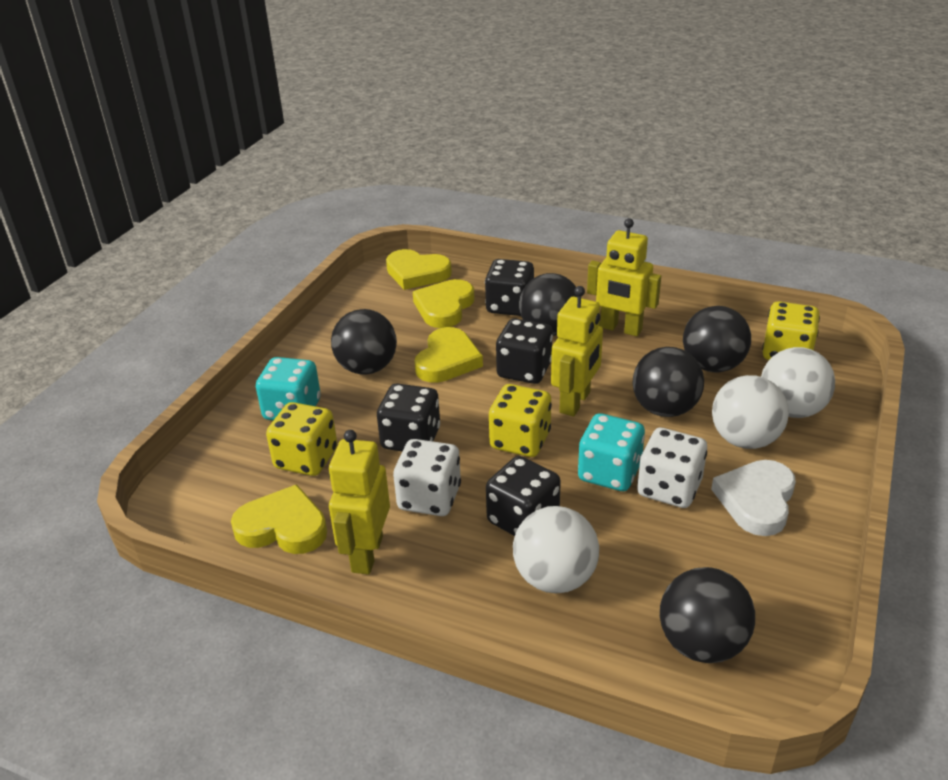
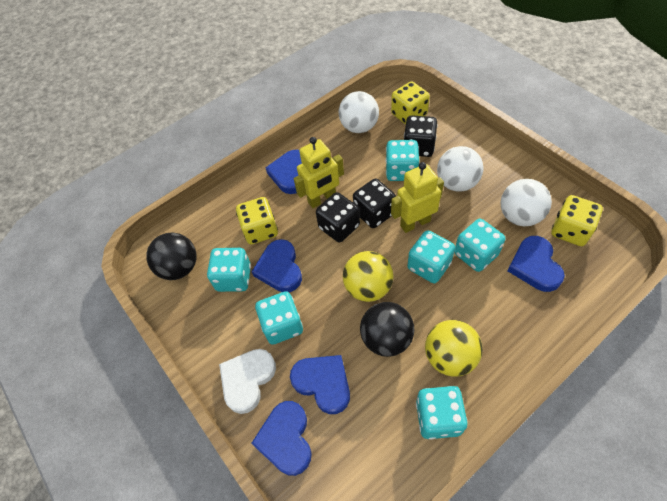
black ball: [331,309,397,375] [519,273,578,336] [633,347,704,417] [660,567,755,663] [683,306,751,372] = 5 -> [146,233,197,280] [360,302,414,357] = 2
black dice: [377,383,440,451] [485,259,534,316] [486,456,561,536] [496,318,553,384] = 4 -> [316,192,360,243] [353,179,396,228] [404,115,438,157] = 3
blue heart: none = 0 -> [251,401,312,476] [252,239,302,292] [265,150,302,194] [290,355,350,414] [507,236,565,292] = 5
turquoise dice: [256,357,321,420] [578,413,645,491] = 2 -> [207,248,251,292] [255,291,303,345] [386,140,419,181] [407,230,455,283] [416,386,468,439] [454,219,505,272] = 6
white dice: [393,439,461,516] [637,428,707,508] = 2 -> none = 0
yellow ball: none = 0 -> [343,251,393,302] [425,320,483,377] = 2
yellow heart: [231,484,327,554] [386,249,452,290] [413,279,475,328] [414,327,483,383] = 4 -> none = 0
yellow robot: [329,430,390,575] [551,286,603,416] [587,218,661,336] = 3 -> [294,137,344,208] [391,162,444,233] = 2

